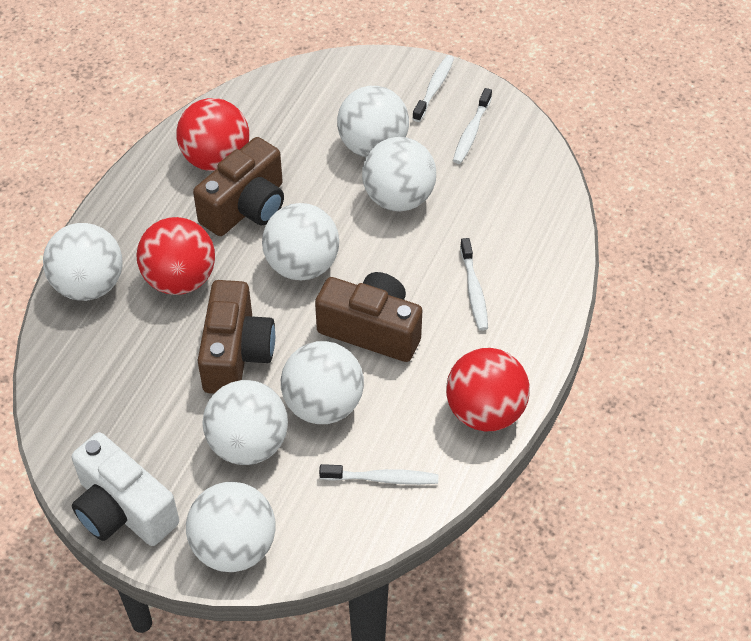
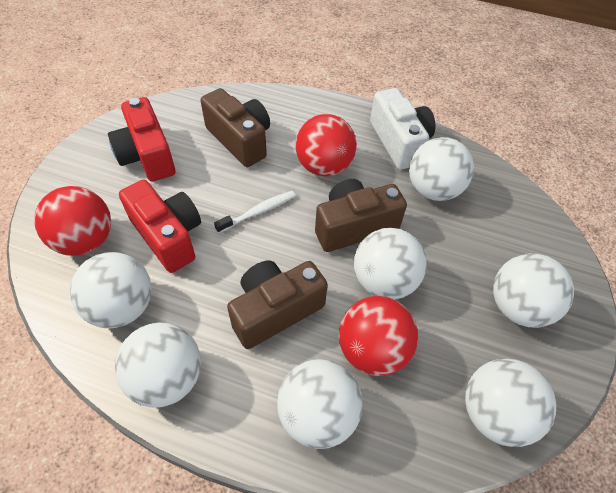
red camera: none = 0 -> [108,97,175,182] [119,179,201,273] = 2
white toothbrush: [319,464,438,485] [412,55,454,122] [453,88,492,164] [460,238,488,331] = 4 -> [214,191,295,233] = 1

